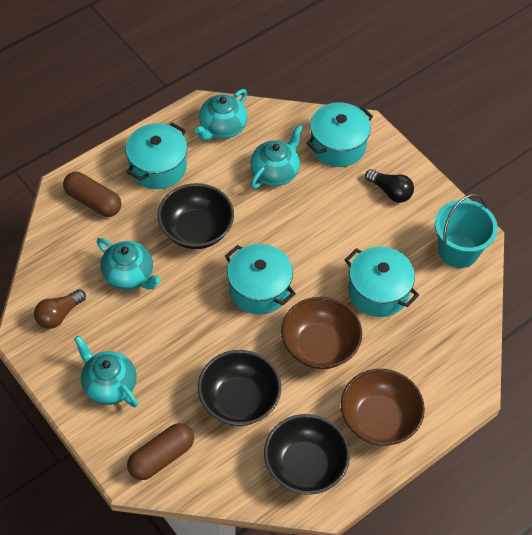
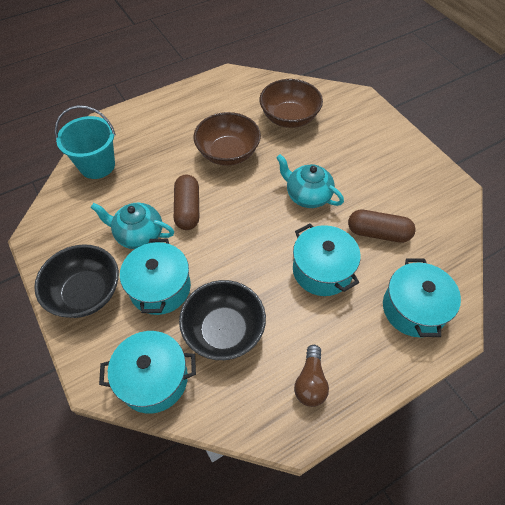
black bowl: [158,183,234,249] [198,350,281,426] [264,414,350,495] = 3 -> [34,244,119,318] [179,280,266,360] = 2
black light bulb: [365,169,414,203] = 1 -> none = 0
turquoise teapot: [74,336,138,407] [97,238,161,290] [195,89,247,140] [250,124,303,189] = 4 -> [91,203,174,249] [276,154,344,208] = 2

